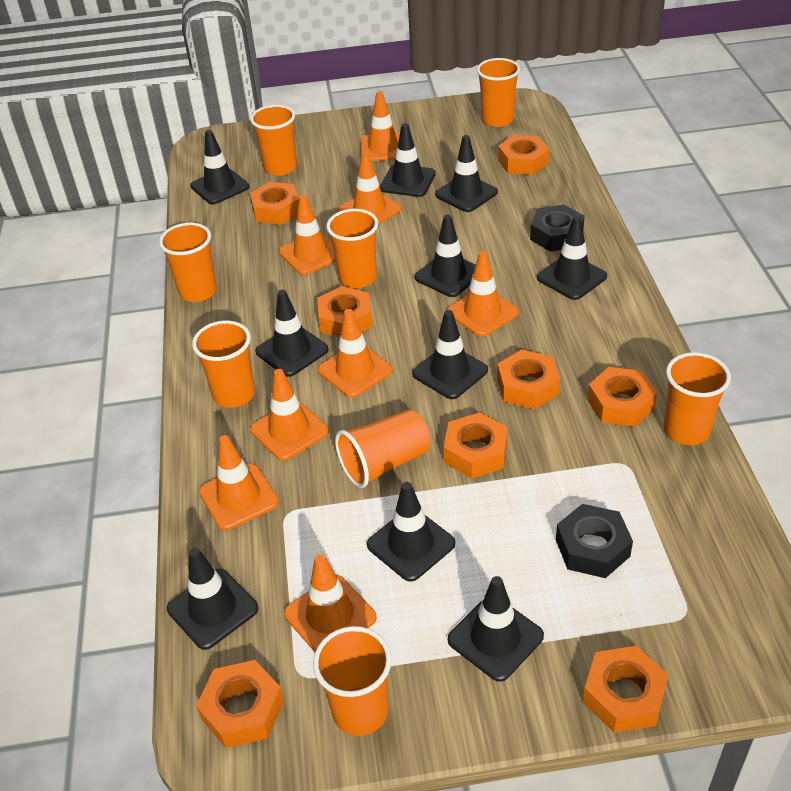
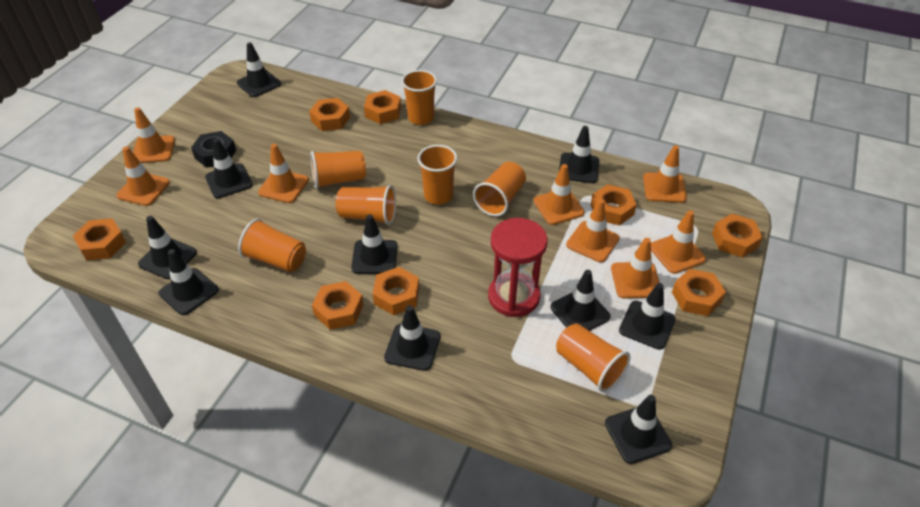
black nut: [530,205,585,252] [556,504,633,578] = 2 -> [191,131,236,168] = 1
orange cup: [159,223,217,302] [192,321,255,408] [250,105,297,176] [313,626,392,736] [326,209,378,288] [335,410,430,488] [477,58,520,127] [664,352,731,445] = 8 -> [238,219,306,272] [310,151,366,189] [336,185,396,225] [401,70,437,125] [418,145,457,205] [473,162,526,216] [556,323,630,392] = 7
red hourglass: none = 0 -> [488,218,548,317] = 1

